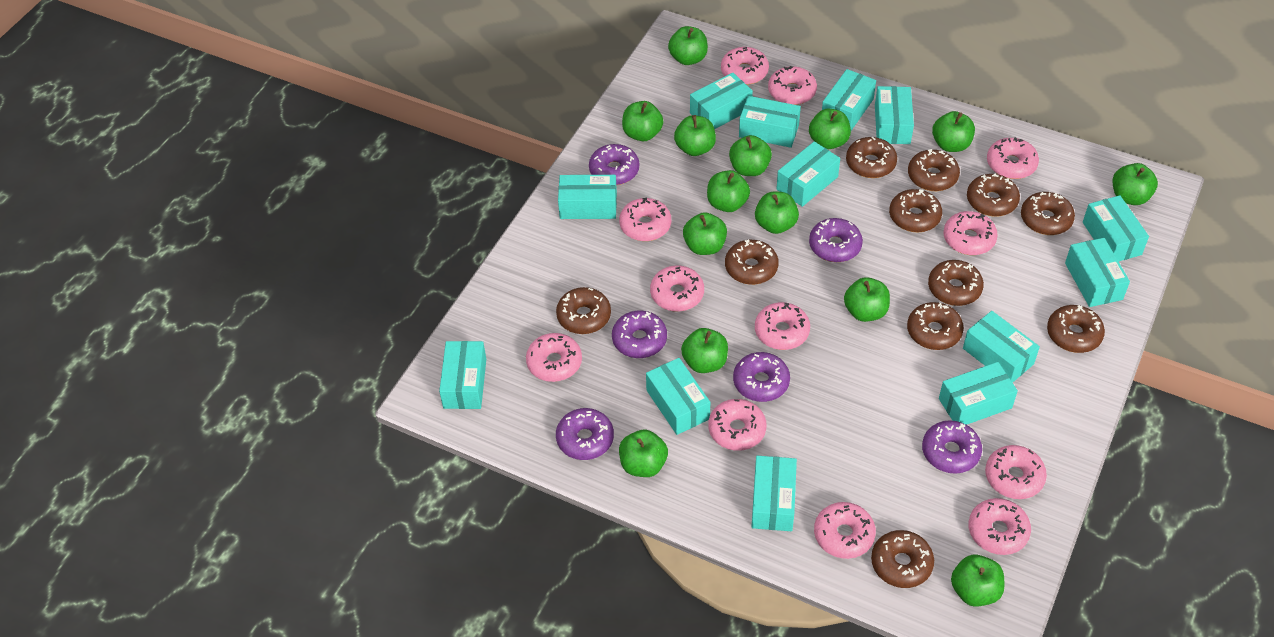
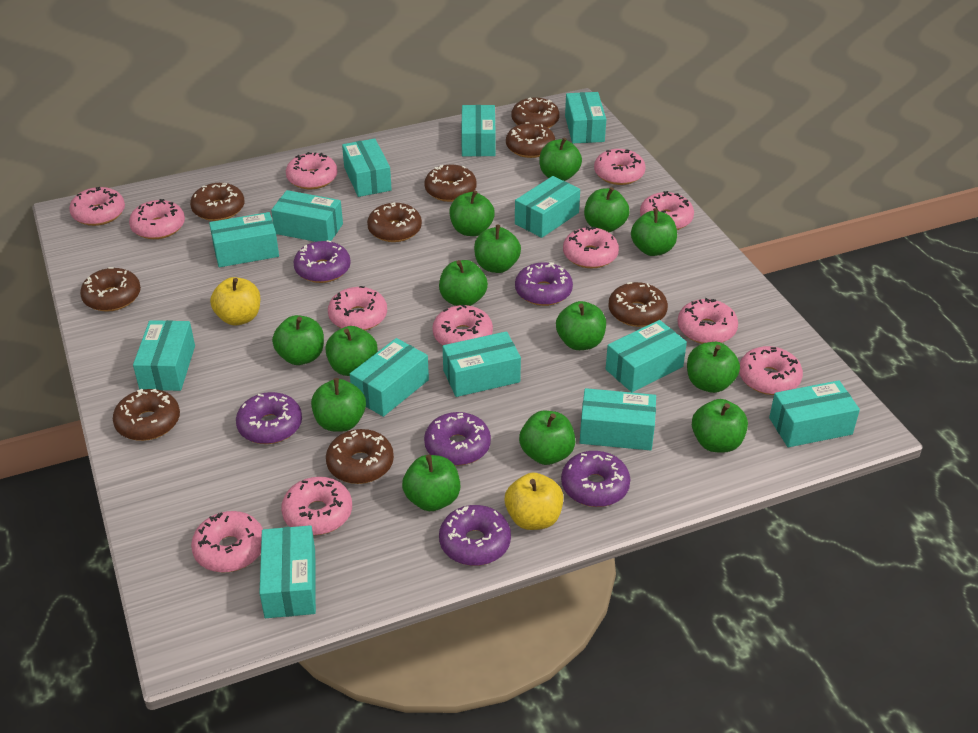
brown donut: [556,287,611,334] [725,240,779,285] [846,137,897,178] [871,530,934,588] [889,189,942,232] [907,302,964,350] [908,149,960,191] [928,260,984,306] [967,174,1020,217] [1021,192,1075,235] [1047,305,1105,353] = 11 -> [80,267,141,312] [113,389,180,441] [190,183,244,221] [326,429,394,484] [367,202,422,242] [424,165,477,202] [506,122,555,158] [511,97,560,128] [608,282,668,327] = 9
yellow apple: none = 0 -> [210,277,260,326] [505,472,563,530] = 2

